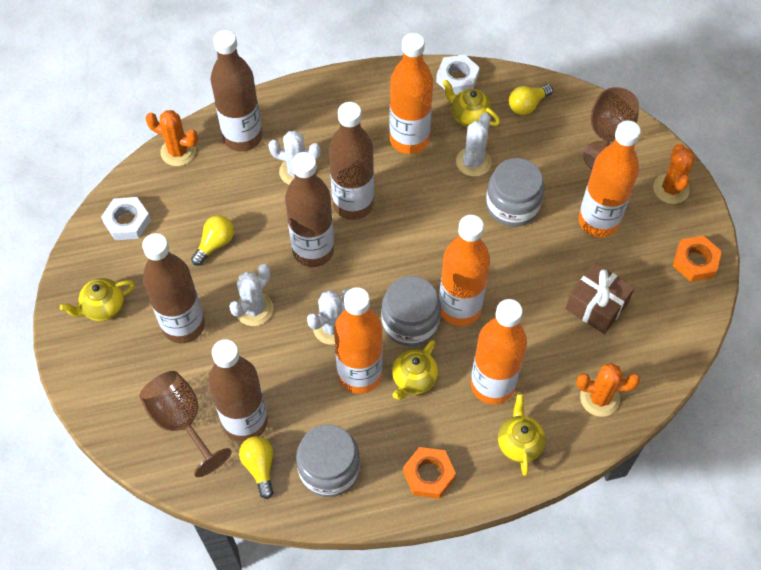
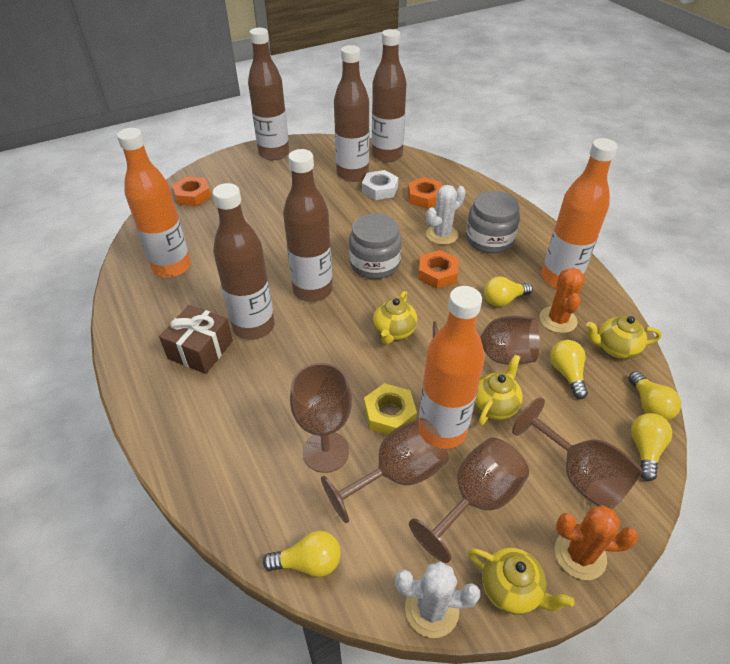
brown goblet: [139,371,232,477] [583,87,639,169] = 2 -> [290,363,352,473] [321,418,449,523] [409,438,529,563] [433,316,540,365] [512,397,643,509] = 5
grey jar: [296,424,360,497] [381,276,441,346] [486,158,544,227] = 3 -> [349,214,402,279] [466,191,520,253] = 2
orange bottle: [334,287,383,394] [389,33,433,154] [439,215,490,326] [471,299,527,405] [578,120,641,237] = 5 -> [117,128,191,278] [419,286,485,449] [542,138,618,288] = 3
orange cactus: [145,110,198,166] [577,363,640,417] [653,144,695,204] = 3 -> [539,268,585,333] [555,505,638,580] = 2
orange nut: [403,447,456,499] [673,236,722,282] = 2 -> [172,176,211,206] [408,177,442,209] [418,250,459,289] = 3
white cactus: [229,264,273,326] [268,130,321,185] [307,289,350,345] [456,113,492,177] = 4 -> [395,561,480,638] [426,185,466,245] = 2
white nut: [101,197,151,240] [436,54,480,94] = 2 -> [362,170,399,200] = 1
yellow light bulb: [191,215,234,266] [239,436,273,499] [509,84,553,115] = 3 -> [263,531,341,577] [484,276,533,307] [550,340,588,399] [629,371,681,420] [631,413,672,481] = 5
yellow nut: none = 0 -> [364,383,417,434] = 1

